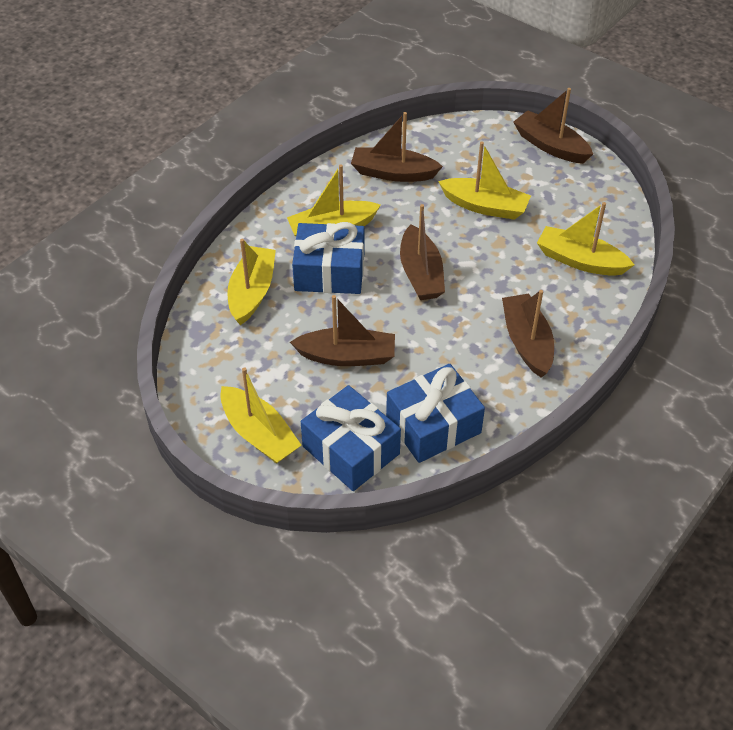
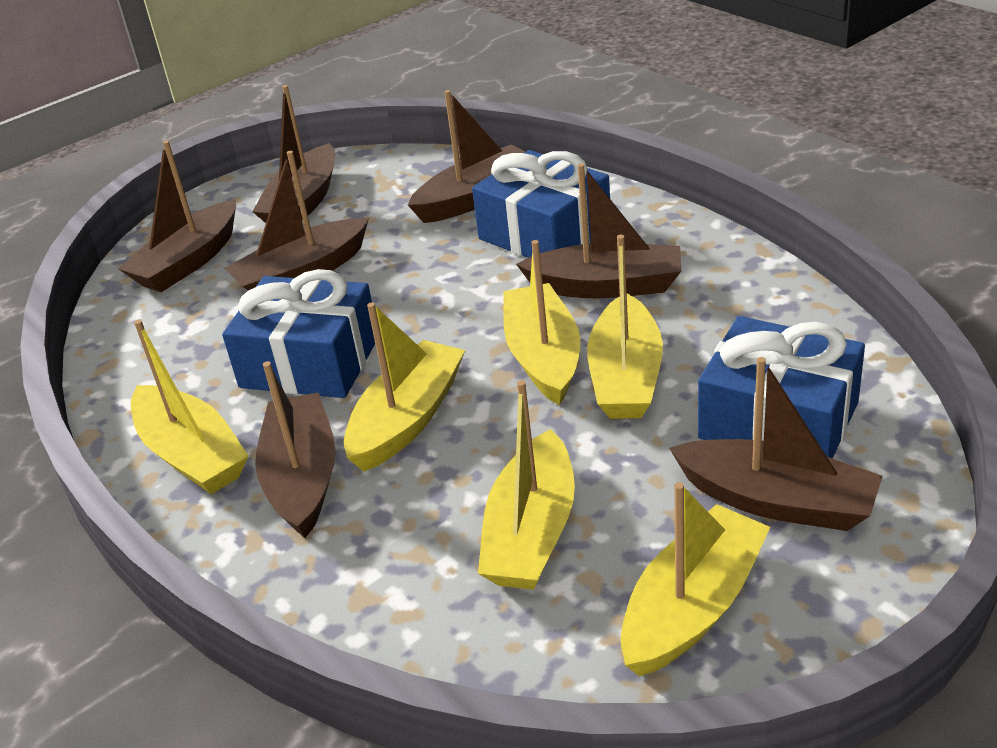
brown boat: [290,295,395,366] [351,112,443,182] [400,204,445,300] [502,290,554,377] [513,88,593,163] = 5 -> [119,141,236,292] [224,151,369,291] [252,85,335,223] [255,361,336,538] [408,90,525,223] [516,163,681,298] [669,357,883,531] = 7
yellow boat: [220,367,301,464] [227,238,276,325] [287,165,381,236] [438,142,531,220] [537,202,634,276] = 5 -> [131,319,249,494] [344,302,465,472] [478,380,575,590] [503,240,581,405] [587,235,663,419] [621,482,770,677] = 6

